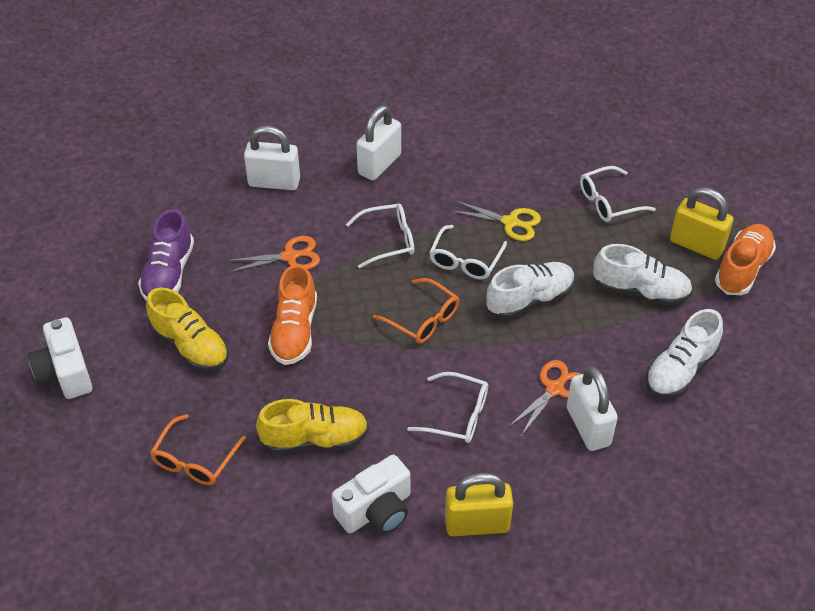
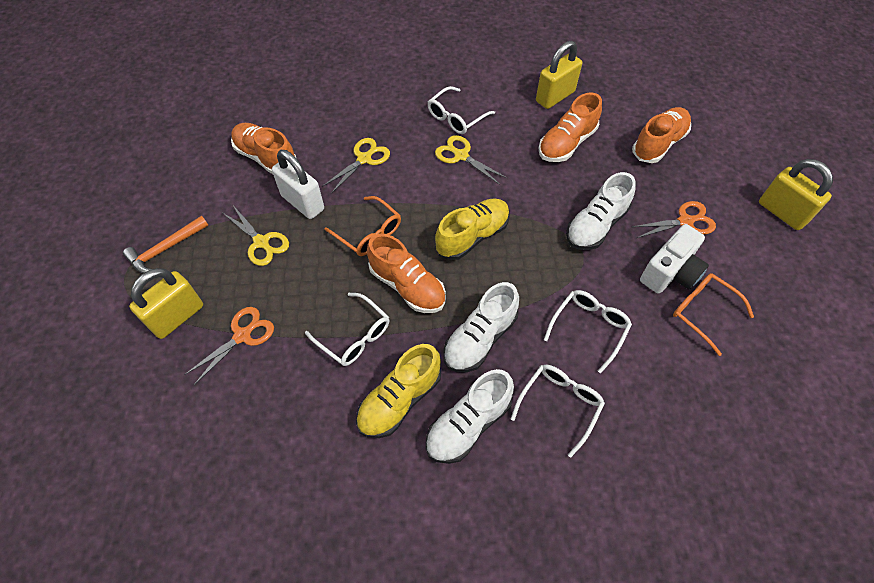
orange hammer: none = 0 -> [123,216,209,273] = 1
orange shoe: [268,264,317,365] [715,224,776,295] = 2 -> [231,123,297,174] [367,234,446,313] [538,92,602,162] [632,107,691,163] = 4
purple shoe: [138,209,194,301] = 1 -> none = 0
white camera: [28,317,92,399] [332,455,410,534] = 2 -> [640,224,709,294] = 1
white padlock: [244,126,300,190] [356,105,401,180] [567,366,618,451] = 3 -> [272,150,324,219] = 1
yellow padlock: [445,473,513,537] [670,187,733,260] = 2 -> [129,268,203,339] [536,41,582,109] [759,159,833,230] = 3
yellow scissors: [452,201,541,241] = 1 -> [223,206,289,266] [322,138,390,194] [435,135,507,185] = 3

